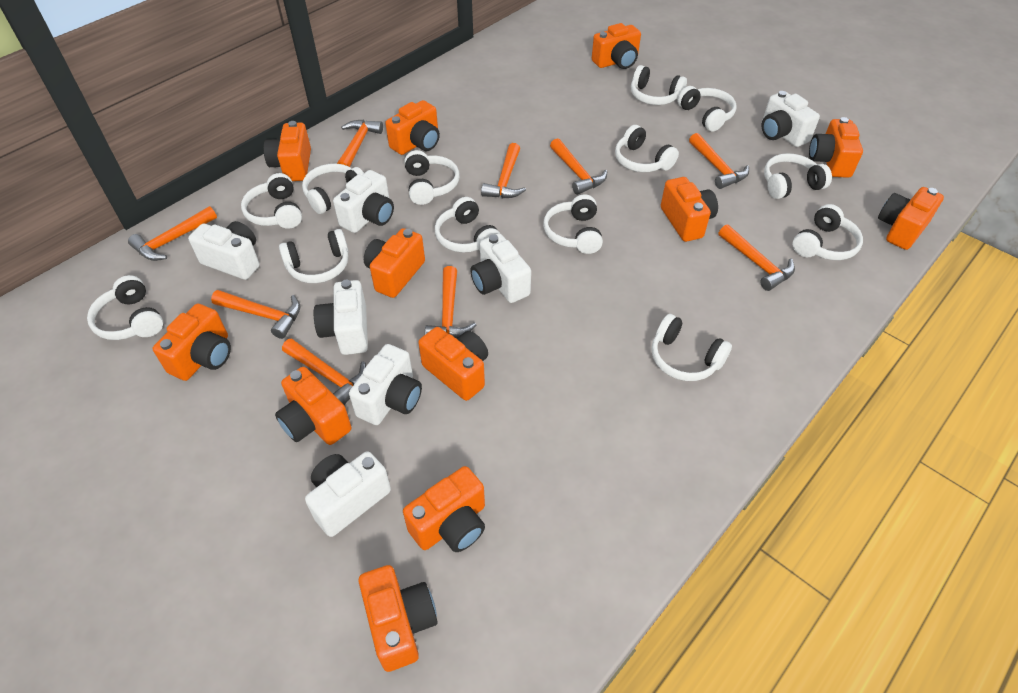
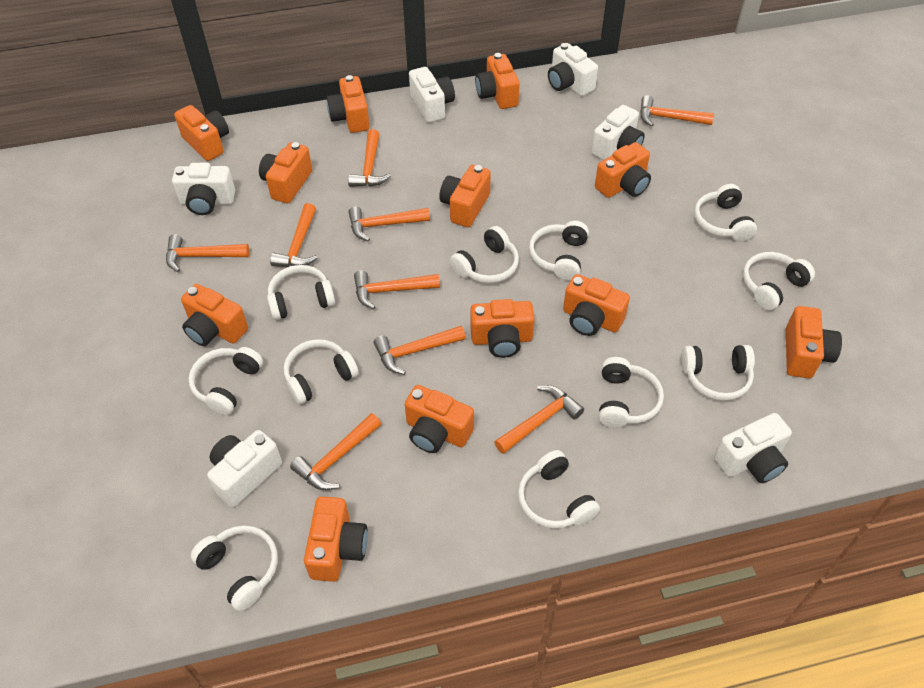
white camera: [188,221,260,280] [305,451,391,537] [314,280,368,355] [333,170,394,233] [349,344,422,425] [470,234,531,303] [762,91,820,147] = 7 -> [172,163,235,215] [207,430,282,507] [409,67,455,123] [548,43,598,96] [591,105,645,160] [714,413,792,483] = 6
white headphones: [87,275,163,340] [241,173,302,229] [279,229,348,283] [302,163,364,214] [405,150,459,205] [435,197,500,253] [543,194,603,254] [615,125,679,172] [631,65,687,105] [652,314,732,381] [677,86,736,132] [764,153,832,199] [793,204,863,260] = 13 -> [189,347,263,415] [191,525,278,611] [267,265,335,320] [284,339,359,404] [450,226,519,283] [518,450,600,529] [529,221,589,281] [599,357,664,428] [681,345,755,401] [694,184,757,242] [743,252,815,311] = 11

